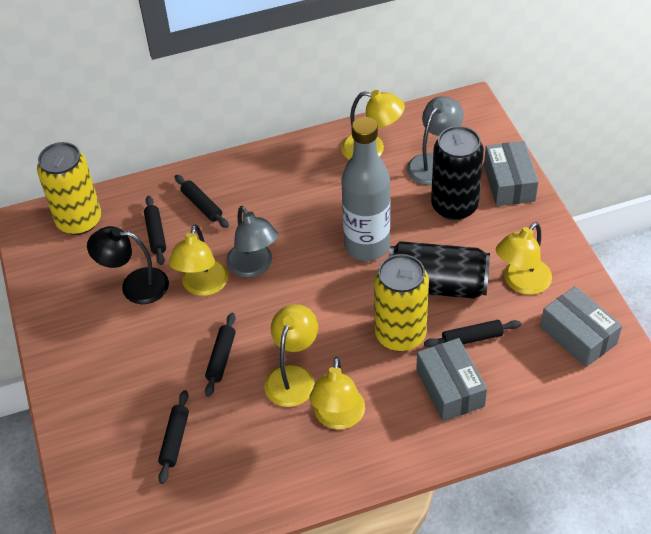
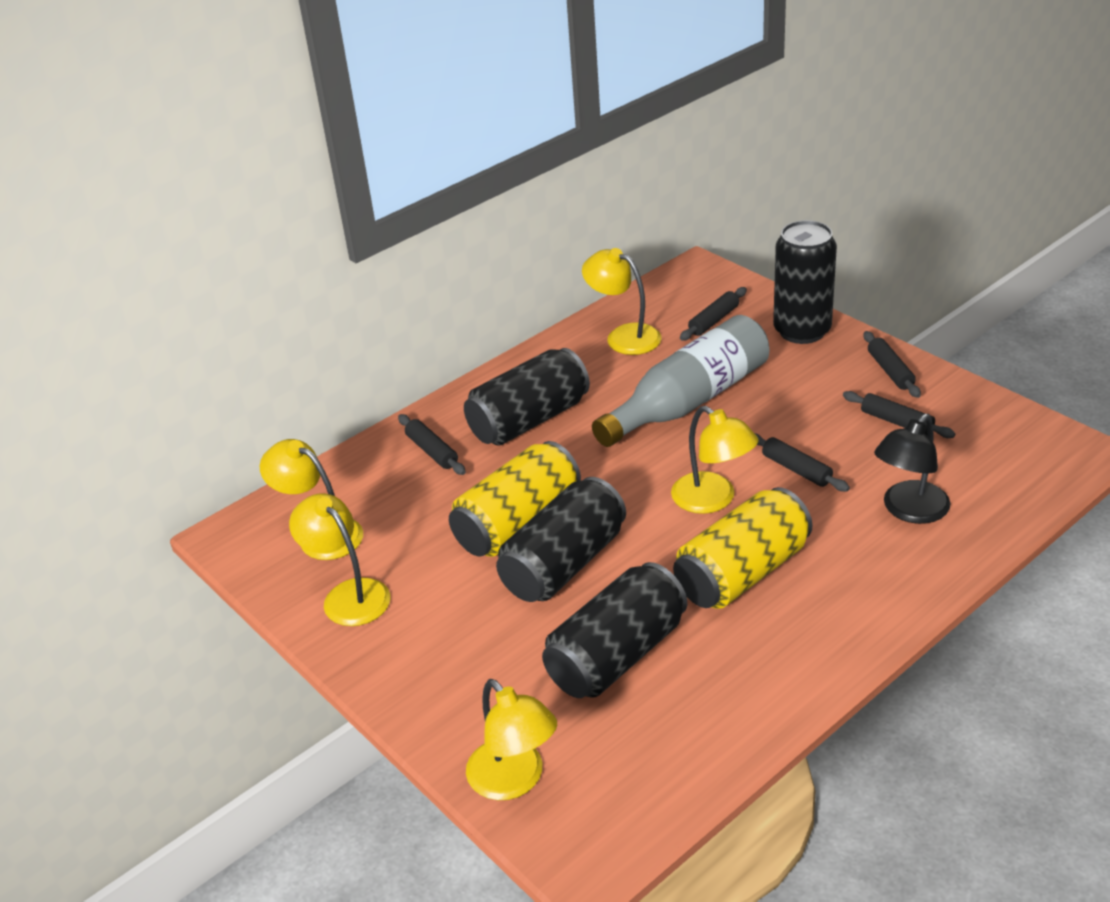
black can: [389,241,490,299] [431,126,484,220] = 2 -> [464,348,590,446] [496,477,626,602] [542,562,687,698] [773,220,837,344] = 4
grey box: [416,338,487,421] [484,141,539,206] [540,286,622,367] = 3 -> none = 0
grey lamp: [226,206,278,277] [407,96,464,185] = 2 -> none = 0

